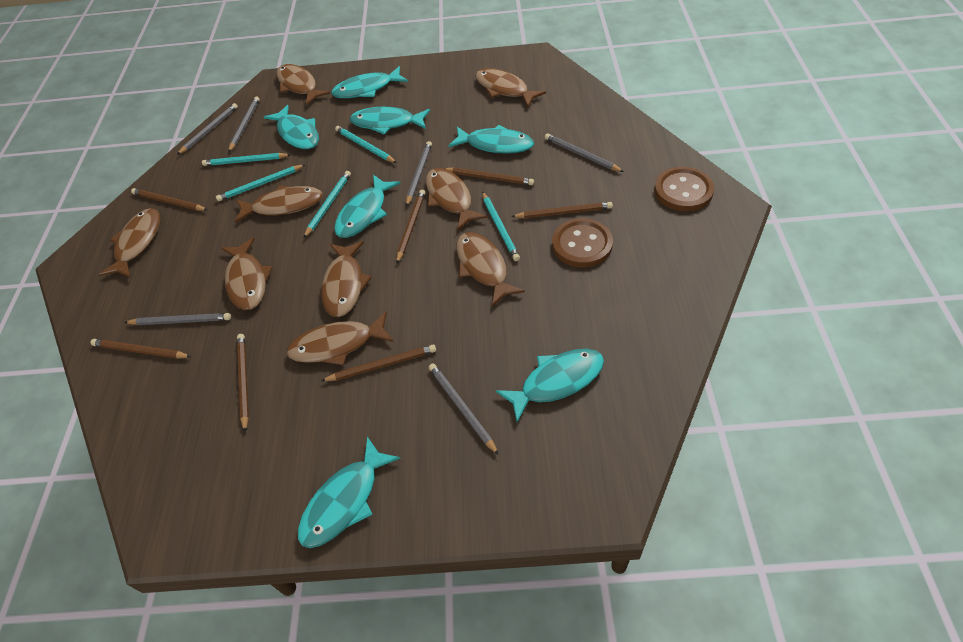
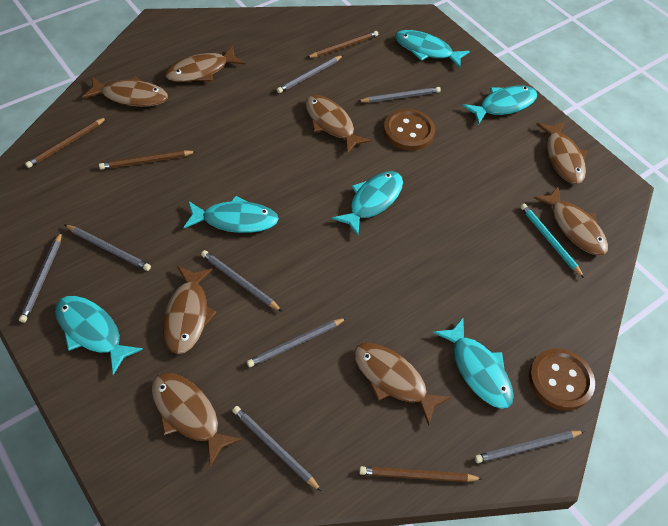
brown fish: [98,208,160,278] [221,238,273,310] [235,185,323,223] [276,64,330,105] [287,312,394,366] [321,241,372,317] [426,168,488,230] [456,232,525,307] [475,68,546,107] = 9 -> [82,76,168,107] [151,373,242,467] [163,266,217,354] [165,46,245,82] [305,95,371,154] [354,343,451,426] [534,186,608,256] [536,121,587,184] = 8
brown pencil: [91,339,191,359] [131,188,207,211] [237,334,249,432] [321,344,436,381] [396,190,425,263] [443,167,534,185] [511,202,613,218] = 7 -> [25,117,107,168] [99,150,197,169] [307,31,378,58] [359,466,482,482] = 4
grey pencil: [124,313,231,325] [177,103,238,155] [229,96,260,152] [406,141,432,207] [429,363,499,455] [545,133,624,172] = 6 -> [19,232,62,323] [64,224,151,271] [201,250,282,311] [232,406,321,491] [247,318,346,367] [277,55,343,93] [357,87,441,103] [475,431,585,463] = 8
turquoise fish: [264,105,319,149] [298,436,401,548] [331,66,408,98] [334,175,401,238] [350,107,430,135] [448,125,534,154] [496,349,604,422] = 7 -> [55,296,143,375] [183,196,279,233] [332,171,403,236] [395,30,470,68] [433,318,514,409] [462,85,537,125] = 6
turquoise pencil: [202,153,291,166] [216,164,306,201] [304,171,351,238] [335,126,397,163] [482,192,520,261] = 5 -> [520,204,584,278] = 1

